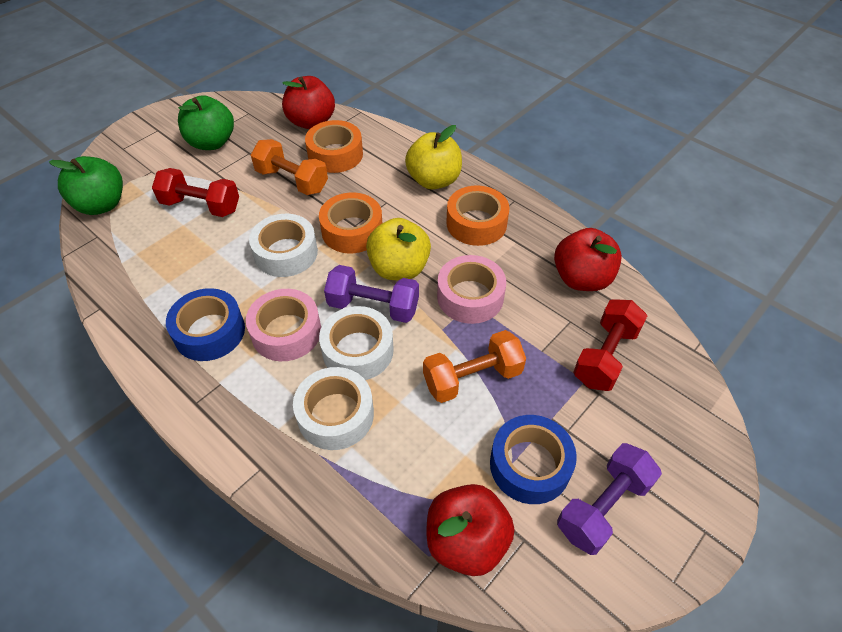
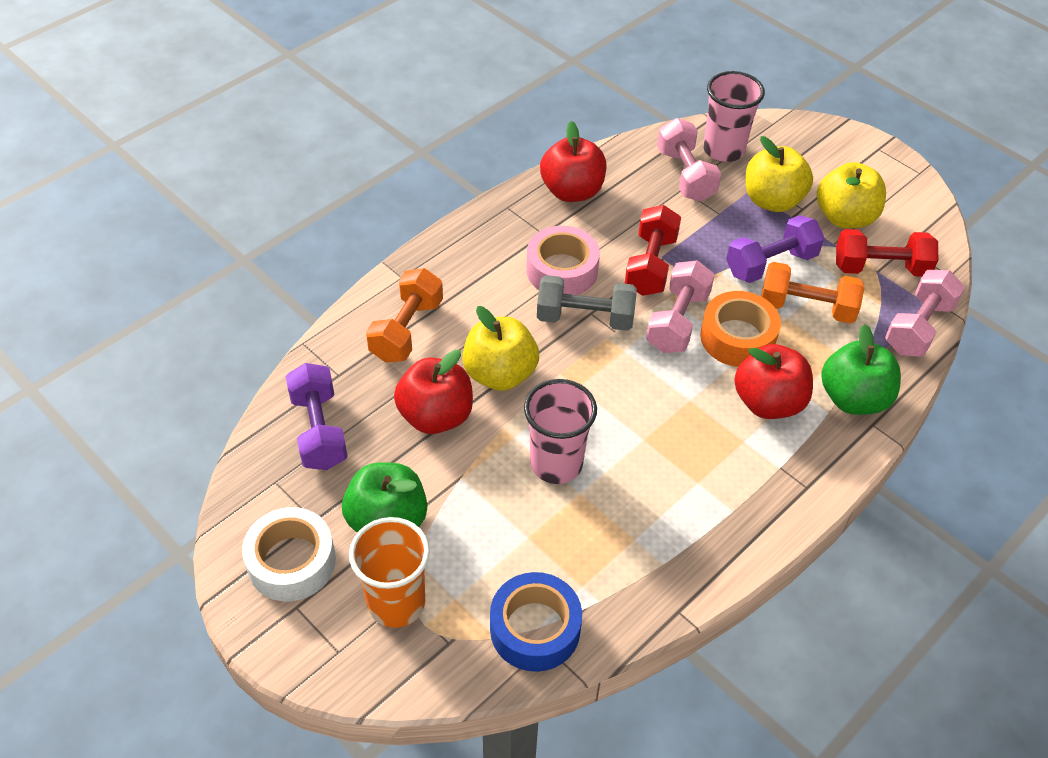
blue tape: [166,288,245,361] [490,415,577,504] = 2 -> [490,572,582,672] = 1
grey dumbbell: none = 0 -> [537,275,637,331] = 1
orange cup: none = 0 -> [349,517,430,628] = 1
orange tape: [305,120,363,173] [319,192,382,253] [446,185,510,246] = 3 -> [700,291,781,367] = 1
pink cup: none = 0 -> [524,379,597,484] [703,71,765,162] = 2
pink dumbbell: none = 0 -> [646,260,715,353] [657,118,721,202] [885,270,965,357] = 3
pink tape: [246,289,321,361] [437,255,506,324] = 2 -> [526,226,600,295] = 1
white tape: [249,214,318,277] [293,367,374,450] [319,306,394,380] = 3 -> [242,507,336,602] = 1
yellow apple: [366,218,431,280] [405,125,462,189] = 2 -> [462,306,539,391] [745,136,813,212] [817,162,886,228] = 3

